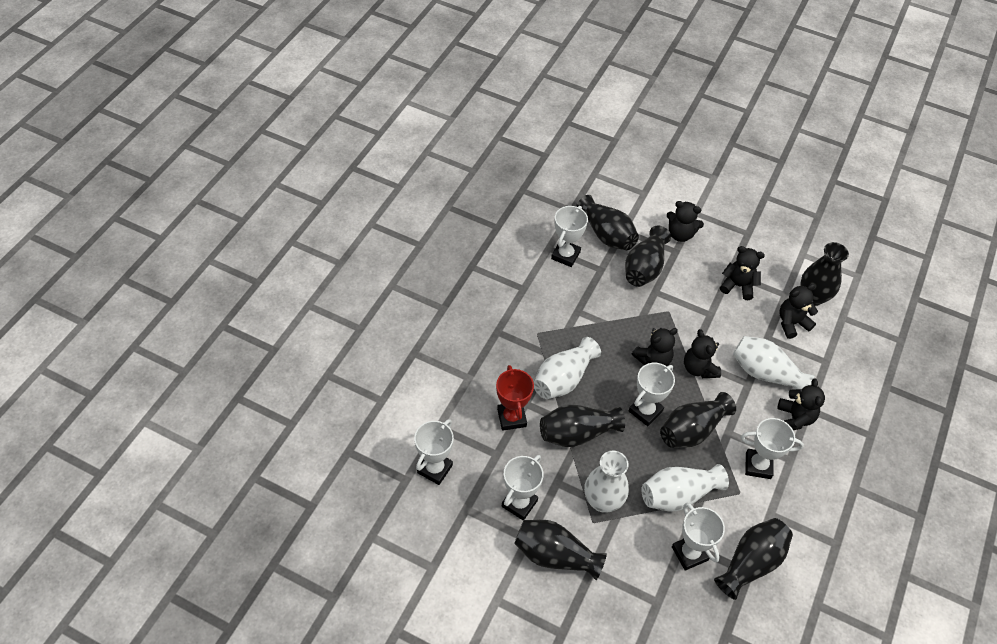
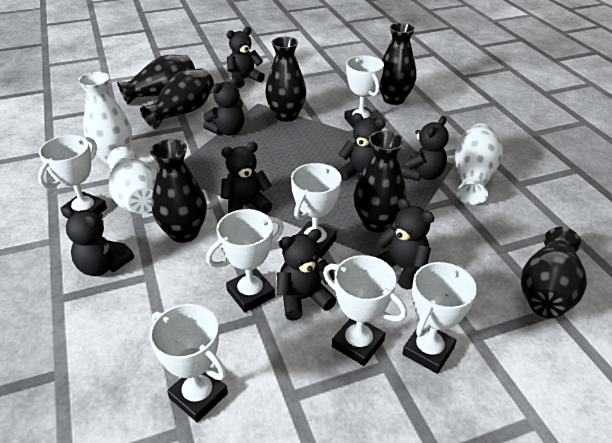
black teddy bear: [632,328,678,366] [667,201,704,242] [684,329,721,378] [720,246,765,300] [777,378,825,430] [779,284,818,339] = 6 -> [62,207,134,276] [203,77,244,135] [221,142,272,214] [226,27,265,88] [276,229,337,321] [338,113,385,181] [376,198,434,290] [401,116,449,181] = 8
red trophy: [496,365,534,431] = 1 -> none = 0
white trophy: [414,419,454,485] [502,455,544,521] [551,206,588,267] [629,363,675,426] [672,503,725,570] [741,418,804,479] = 6 -> [38,135,107,215] [149,304,228,422] [206,209,284,312] [291,163,342,258] [323,255,407,366] [344,55,384,129] [402,262,477,374] = 7
white vase: [534,337,601,399] [584,451,629,513] [641,464,729,512] [733,336,815,389] = 4 -> [78,72,132,163] [107,147,157,214] [454,123,503,205] = 3

